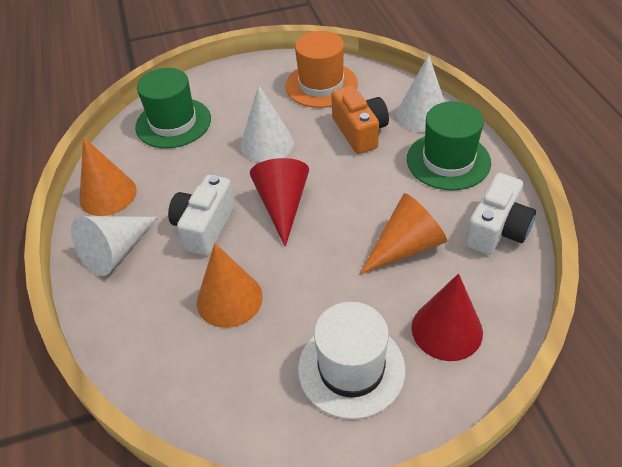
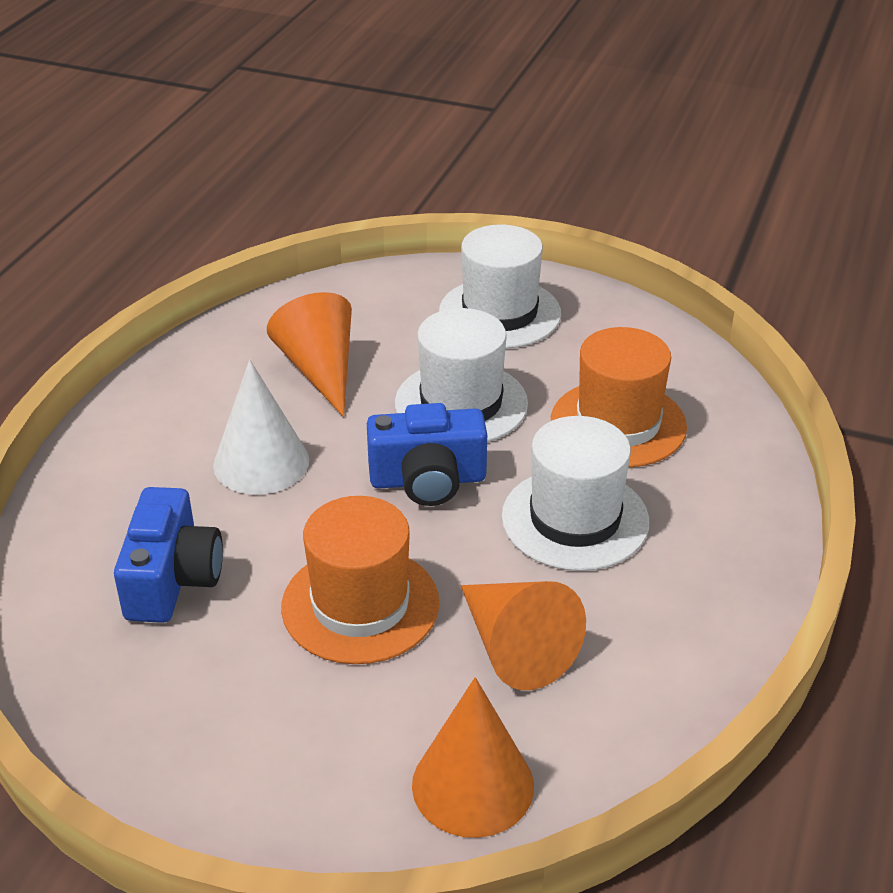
blue camera: none = 0 -> [114,487,223,623] [367,403,487,506] = 2
green hat: [135,68,211,148] [407,101,491,190] = 2 -> none = 0
orange camera: [331,85,389,154] = 1 -> none = 0
orange hat: [285,31,358,108] = 1 -> [281,496,439,664] [551,327,687,468] = 2
red cone: [250,158,309,247] [412,274,483,361] = 2 -> none = 0
white camera: [168,175,235,255] [465,173,536,255] = 2 -> none = 0
white cone: [71,216,158,276] [240,85,294,163] [396,55,445,132] = 3 -> [213,360,309,495] = 1
white hat: [298,302,406,419] = 1 -> [395,308,528,442] [439,224,561,349] [502,416,649,571] = 3

